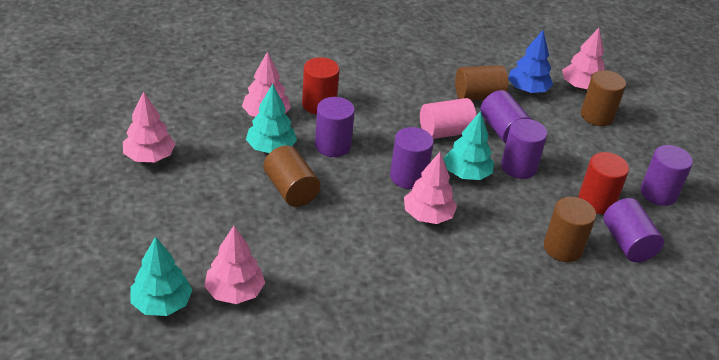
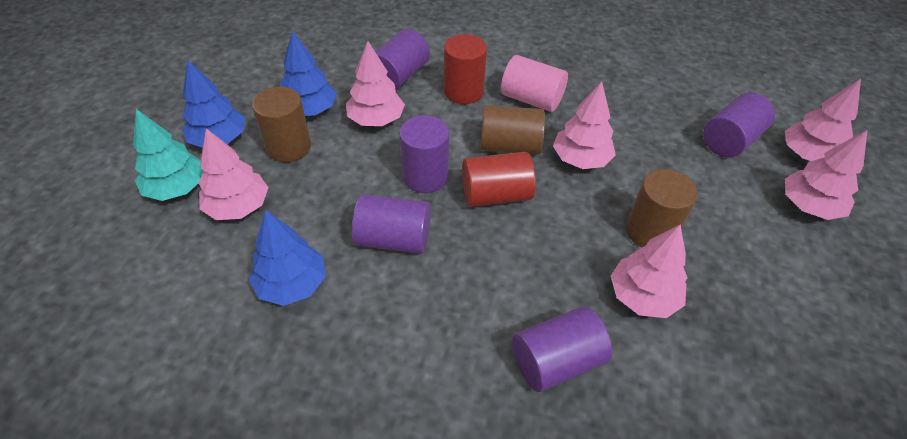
blue tree: [508,30,553,93] = 1 -> [182,60,245,148] [249,210,326,306] [280,31,337,116] = 3
brown cylinder: [264,145,320,207] [455,65,508,101] [544,197,596,262] [581,70,626,126] = 4 -> [252,87,311,162] [480,105,545,155] [626,169,697,247] = 3
pink tree: [123,91,176,162] [204,226,265,304] [242,51,291,117] [404,152,457,224] [562,28,605,90] = 5 -> [199,128,268,220] [346,41,405,126] [553,82,616,169] [611,224,687,318] [785,79,861,161] [785,130,868,220] = 6
purple cylinder: [315,97,355,157] [390,127,434,189] [480,90,532,144] [501,119,547,179] [604,198,664,262] [641,145,693,206] = 6 -> [352,194,431,254] [376,29,430,90] [399,115,449,193] [512,306,612,392] [703,92,775,157] = 5
turquoise tree: [130,236,192,316] [246,84,297,153] [444,111,494,180] = 3 -> [133,109,204,201] = 1

